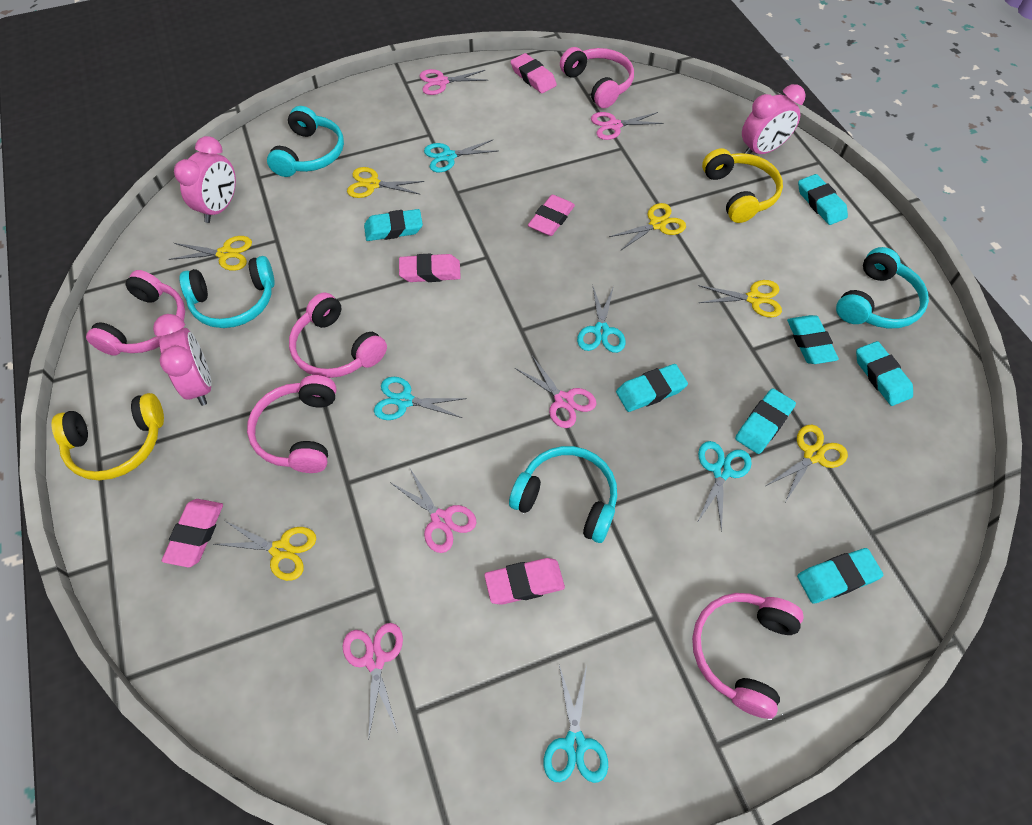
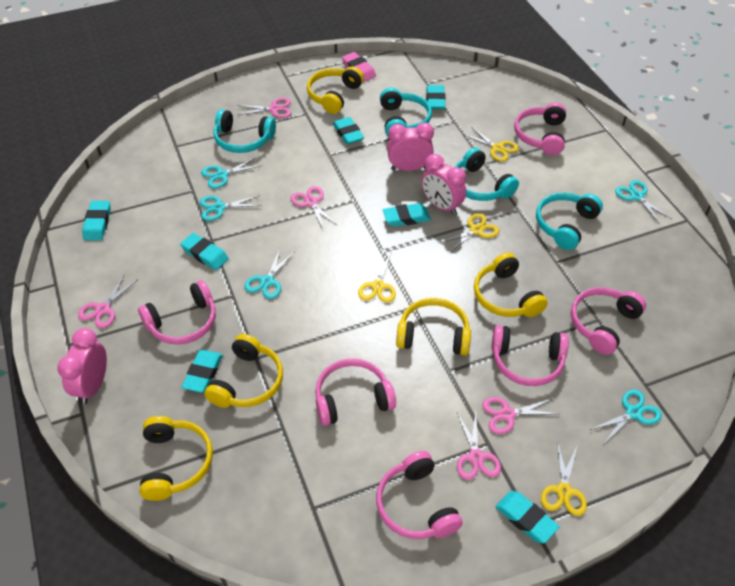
pink eraser: [162,499,223,567] [399,253,461,282] [484,558,565,605] [510,53,557,93] [528,195,575,236] = 5 -> [342,52,376,82] = 1
pink headphones: [86,270,185,356] [247,375,337,473] [289,293,387,378] [560,47,634,108] [692,593,804,719] = 5 -> [138,280,216,345] [315,358,396,426] [376,451,463,539] [492,325,569,386] [514,103,566,155] [571,287,646,355] = 6
yellow headphones: [51,393,164,480] [702,148,783,223] = 2 -> [140,416,213,501] [204,334,283,408] [307,66,364,114] [396,298,471,355] [474,252,548,317] = 5
yellow scissors: [169,236,252,271] [214,521,316,581] [347,167,424,198] [609,203,686,251] [698,280,782,317] [766,425,848,501] = 6 -> [358,252,396,303] [439,213,500,253] [462,127,519,162] [541,442,587,516] = 4

